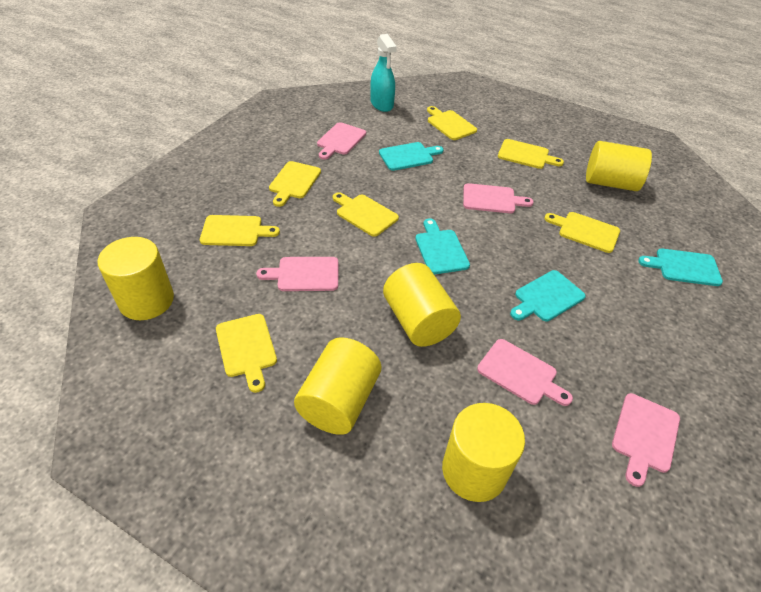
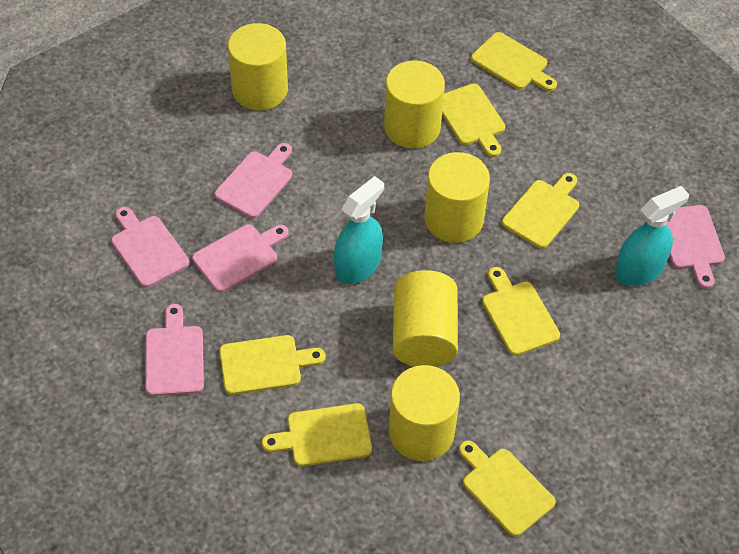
turquoise cutting board: [379,142,444,171] [415,218,470,274] [510,270,586,321] [638,249,723,286] = 4 -> none = 0
turquoise spray bottle: [370,34,397,112] = 1 -> [334,176,384,284] [615,186,689,286] = 2

